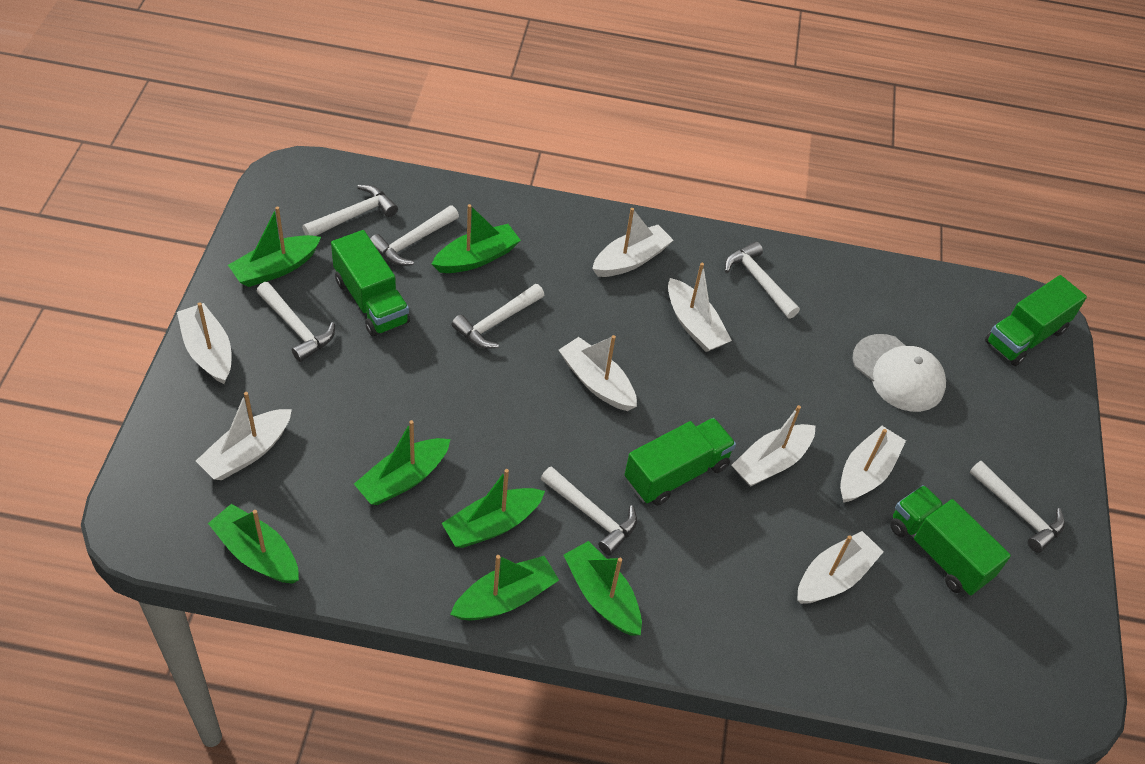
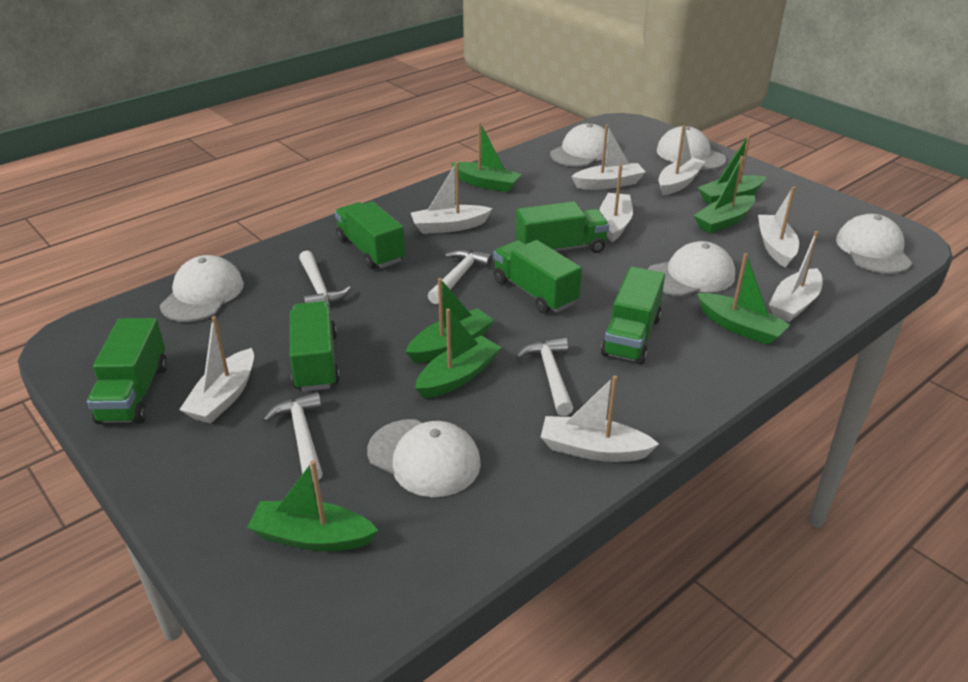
green truck: [331,230,410,337] [625,418,736,506] [890,485,1011,595] [985,275,1087,366] = 4 -> [87,318,167,424] [290,301,340,392] [335,201,405,269] [493,240,582,314] [515,201,609,253] [601,266,665,364] = 6
white cap: [853,334,946,412] = 1 -> [160,255,244,322] [367,419,481,497] [550,123,608,167] [648,241,735,296] [656,126,726,170] [836,214,912,274] = 6
white hammer: [256,282,335,362] [302,185,398,236] [370,205,459,266] [451,284,544,349] [541,466,637,556] [725,241,800,319] [970,461,1065,553] = 7 -> [263,392,323,482] [299,250,351,305] [428,249,493,304] [516,338,574,416] = 4

